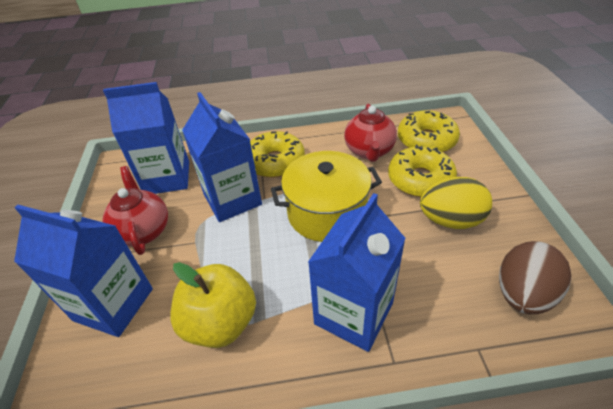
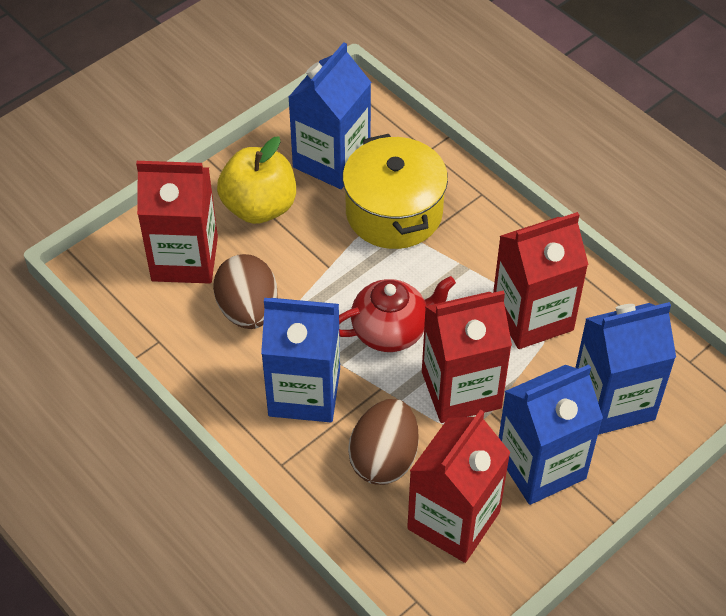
brown egg: [499,241,572,314] = 1 -> [213,254,278,329] [348,399,419,485] = 2
red carton: none = 0 -> [136,161,218,284] [407,410,511,563] [422,290,512,423] [493,212,588,349] = 4
red teapot: [102,166,168,255] [344,104,397,162] = 2 -> [339,276,456,352] = 1
yellow donut: [250,131,305,178] [388,145,457,197] [398,110,460,152] = 3 -> none = 0
yellow egg: [420,177,492,229] = 1 -> none = 0

